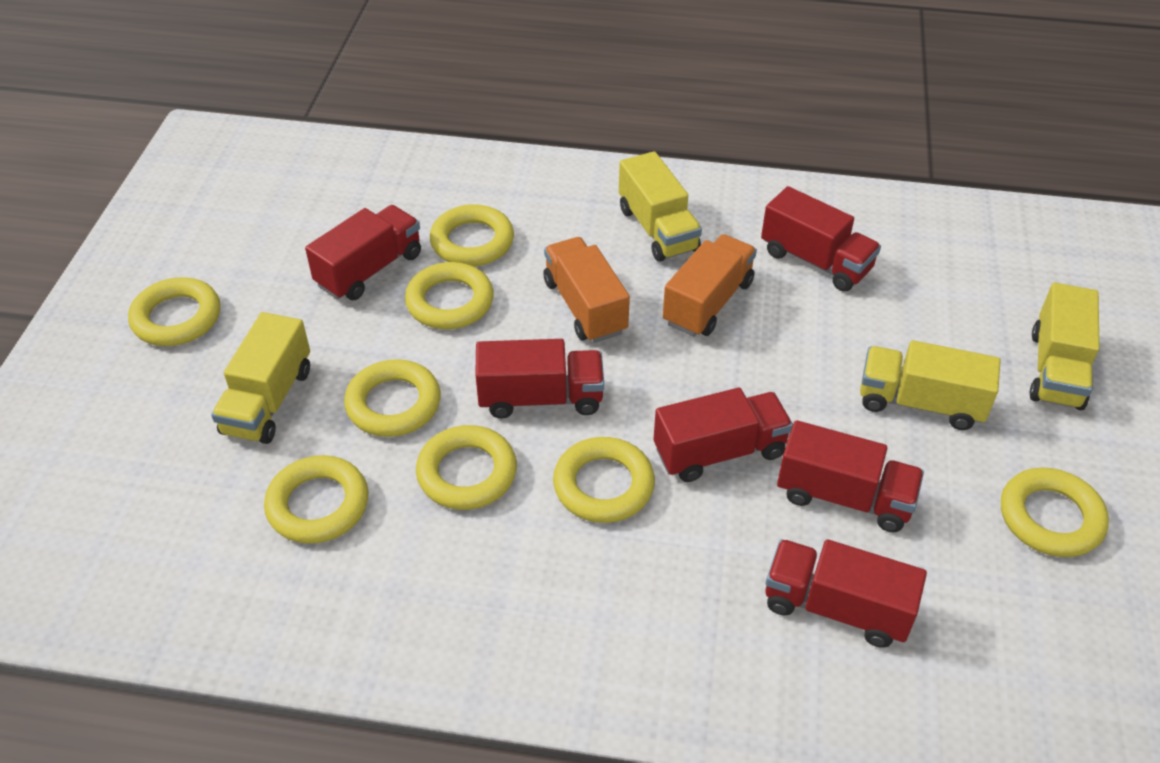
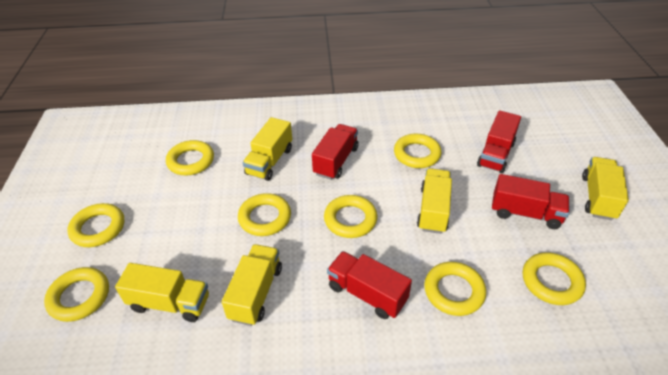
orange truck: [544,237,630,343] [663,234,757,337] = 2 -> none = 0
red truck: [305,205,421,300] [475,339,604,418] [654,388,793,482] [761,186,881,292] [765,539,927,648] [777,420,924,532] = 6 -> [312,124,358,180] [327,251,412,319] [477,110,521,173] [492,174,569,229] = 4
yellow truck: [211,312,310,444] [619,151,702,262] [860,340,1001,430] [1030,283,1099,410] = 4 -> [115,263,209,322] [222,244,282,326] [243,117,292,181] [417,168,452,234] [582,157,629,220] = 5

